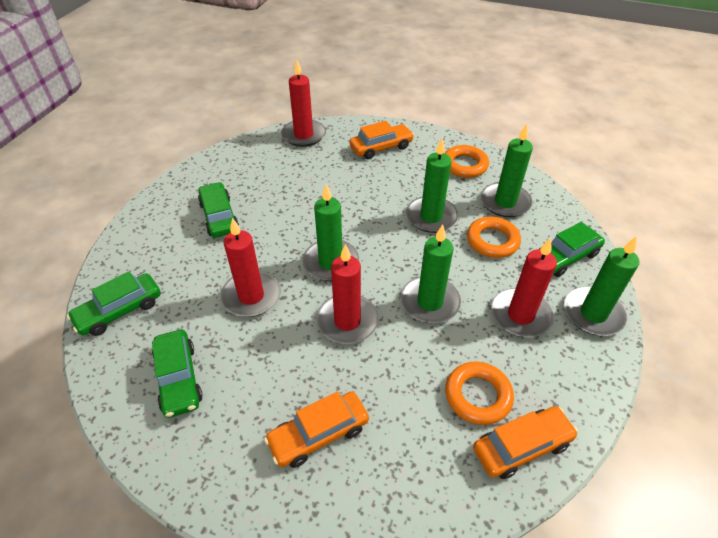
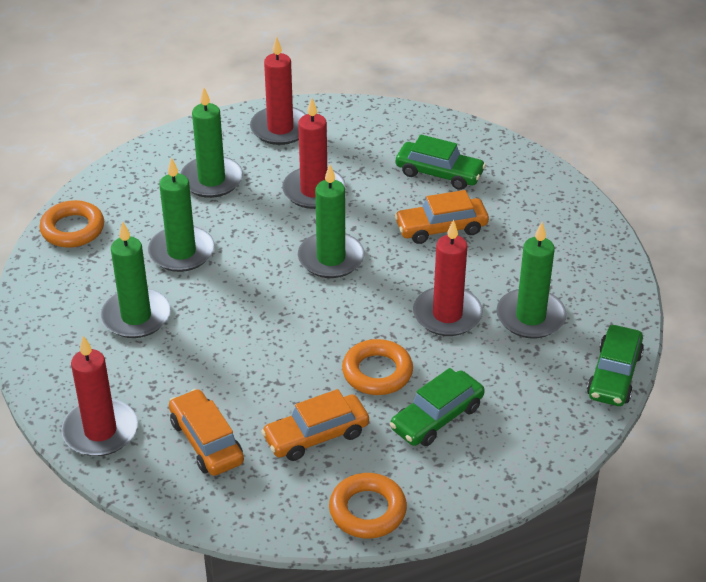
green car: [67,272,161,336] [152,329,203,418] [198,182,239,238] [539,222,605,277] = 4 -> [390,368,485,446] [396,135,486,190] [587,325,644,406] = 3

